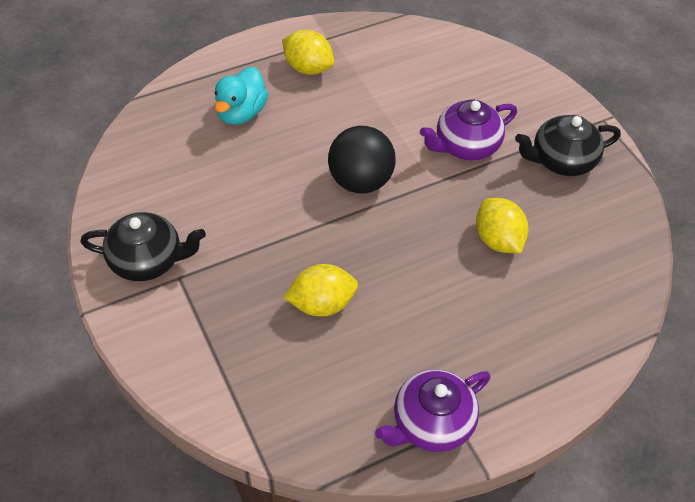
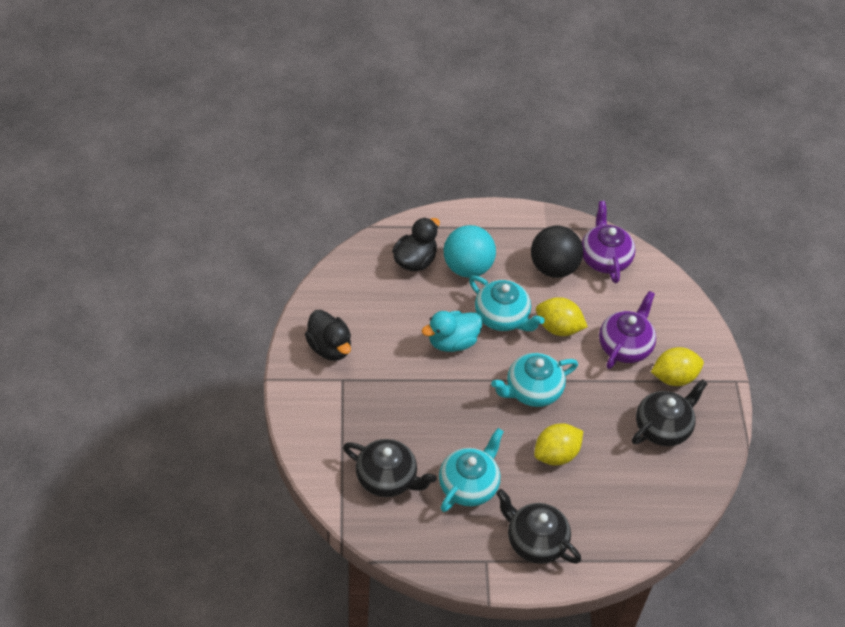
black duck: none = 0 -> [305,310,351,361] [392,217,440,271] = 2
black teapot: [80,212,206,281] [515,115,621,176] = 2 -> [343,439,437,497] [496,489,581,564] [632,379,708,446] = 3
turquoise ball: none = 0 -> [444,225,496,278] = 1
turquoise teapot: none = 0 -> [439,428,504,512] [469,276,545,331] [491,353,578,407] = 3

